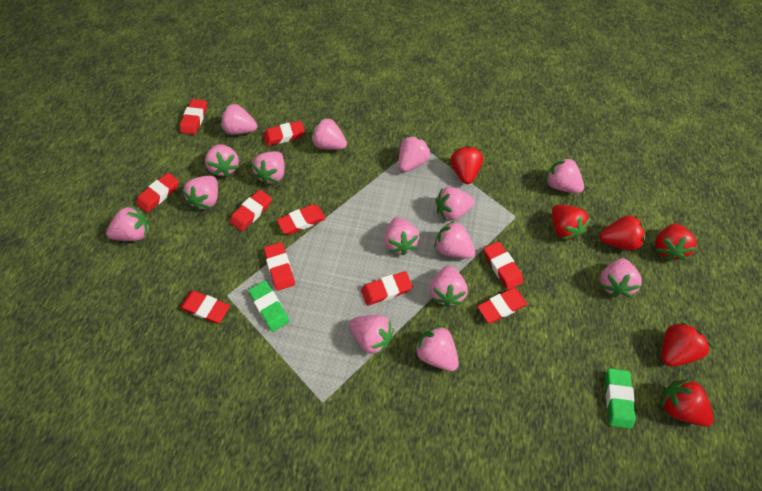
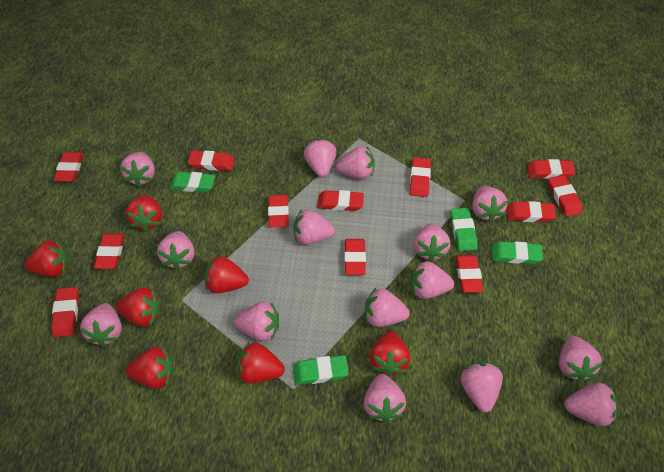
green eraser: [249,281,290,332] [605,368,636,429] = 2 -> [169,172,215,192] [293,355,349,385] [450,208,478,251] [492,241,543,264] = 4
red eraser: [136,173,179,213] [180,99,207,135] [180,291,230,324] [230,190,272,231] [263,121,305,146] [264,242,295,291] [277,204,326,235] [361,271,413,306] [477,288,527,323] [484,242,523,290] = 10 -> [51,287,79,337] [54,152,84,182] [94,233,125,269] [188,150,235,171] [268,194,289,227] [317,190,364,211] [344,239,366,275] [410,157,431,197] [455,255,484,293] [506,201,556,222] [527,159,575,179] [548,175,583,217] = 12
red strawberry: [451,146,483,184] [552,205,591,240] [599,215,646,251] [655,224,697,260] [661,322,712,366] [661,379,714,427] = 6 -> [24,239,70,277] [116,288,161,327] [126,195,162,232] [126,347,174,389] [204,255,249,293] [237,342,285,384] [370,331,410,377] = 7

